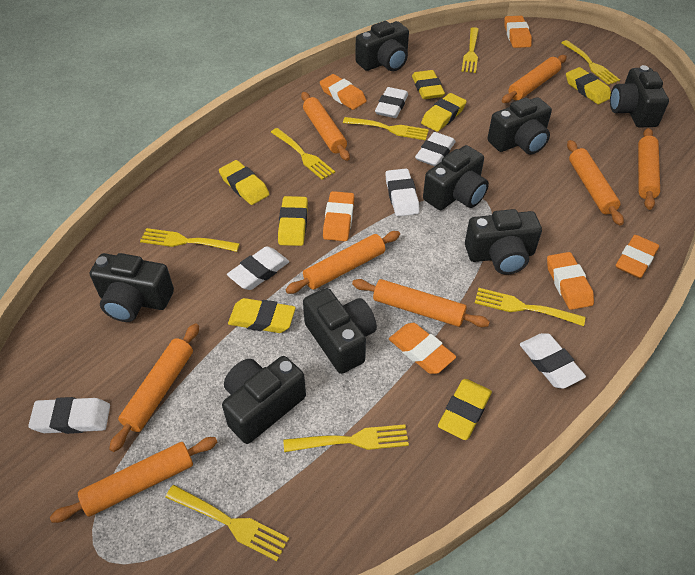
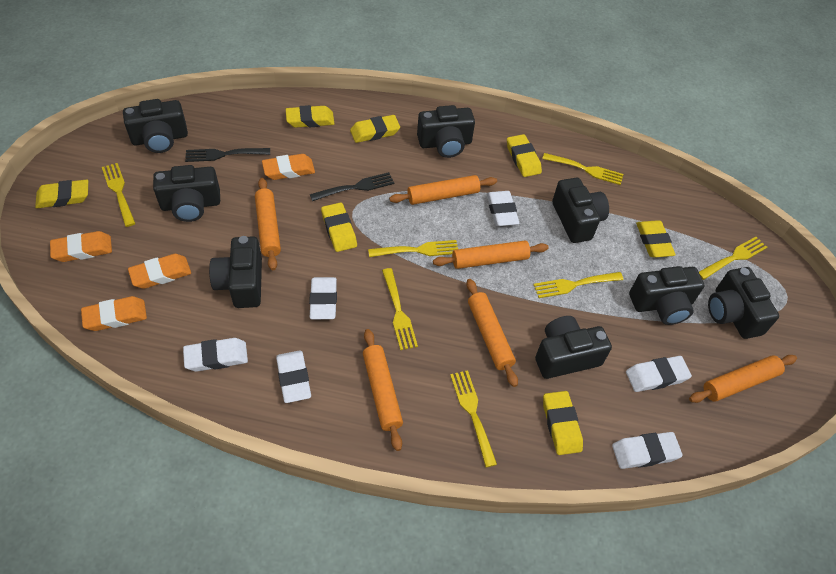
black fork: none = 0 -> [185,148,270,162] [310,172,394,201] = 2
orange eraser: [320,74,367,110] [323,191,354,241] [389,323,456,374] [505,16,532,48] [547,252,594,310] [616,235,659,278] = 6 -> [50,231,112,262] [81,296,147,331] [128,254,191,289] [262,154,315,180] = 4
orange rolling pin: [50,437,217,523] [109,323,199,452] [285,231,400,294] [301,92,350,161] [352,279,490,327] [502,55,567,103] [567,140,624,226] [638,128,660,210] = 8 -> [255,178,281,270] [363,329,403,451] [389,175,497,205] [433,241,549,269] [466,279,518,387] [689,355,797,403] = 6
yellow fork: [140,228,240,252] [165,485,289,561] [271,128,335,180] [284,424,409,452] [343,117,429,140] [461,27,479,73] [475,288,585,326] [561,40,620,85] = 8 -> [102,163,136,227] [368,240,458,257] [382,268,418,350] [450,370,497,468] [533,272,624,298] [542,153,623,185] [699,237,767,280] = 7

